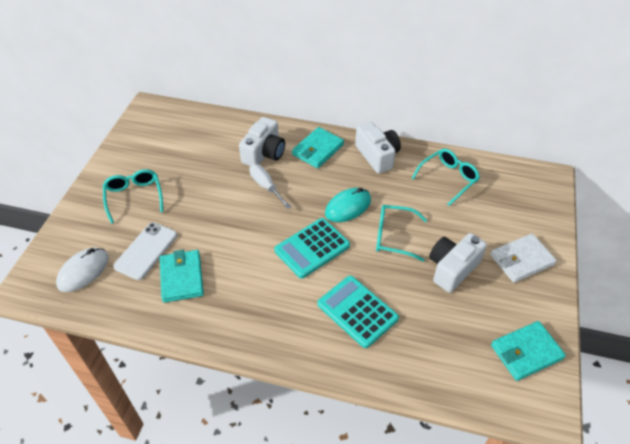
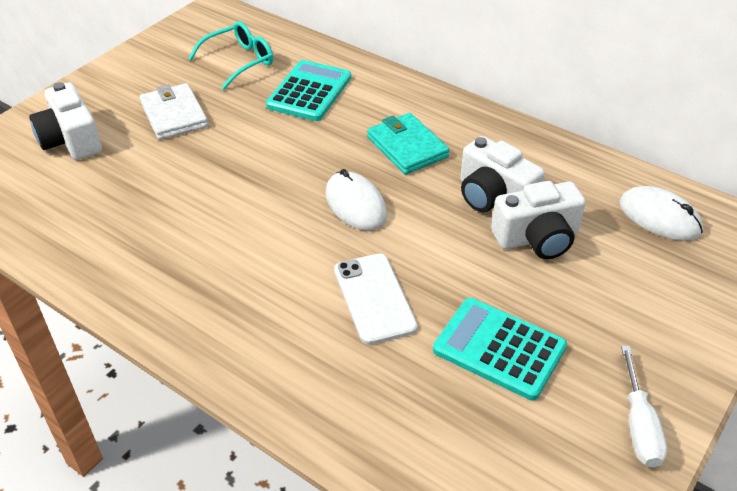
turquoise glasses: [103,169,163,224] [376,205,427,262] [411,149,480,206] = 3 -> [188,21,273,90] = 1
turquoise mouse: [325,188,371,222] = 1 -> none = 0
turquoise wallet: [160,250,204,303] [292,127,344,168] [491,321,566,381] = 3 -> [367,113,450,175] = 1
white mouse: [56,248,109,292] = 1 -> [326,169,387,231] [620,186,703,241] = 2

